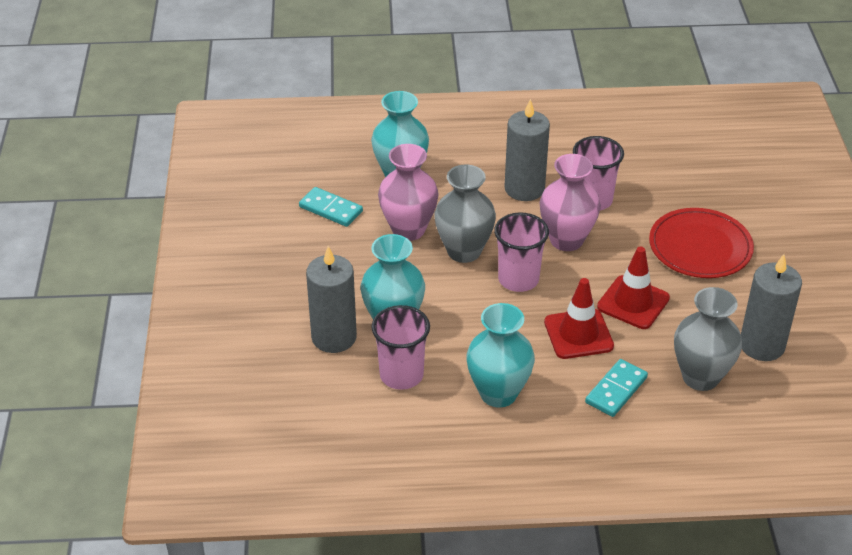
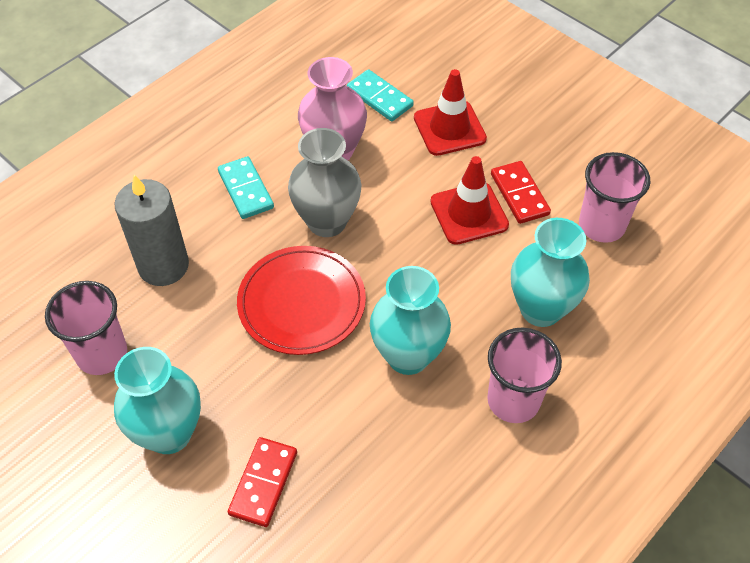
grey candle: [306,246,357,353] [504,99,550,201] [741,254,802,361] = 3 -> [114,175,189,286] = 1
grey vase: [434,165,496,263] [674,287,742,391] = 2 -> [288,128,362,237] = 1
pink vase: [378,144,439,241] [539,154,601,251] = 2 -> [298,57,367,160] = 1
red domino: none = 0 -> [228,437,297,527] [491,161,551,224] = 2

